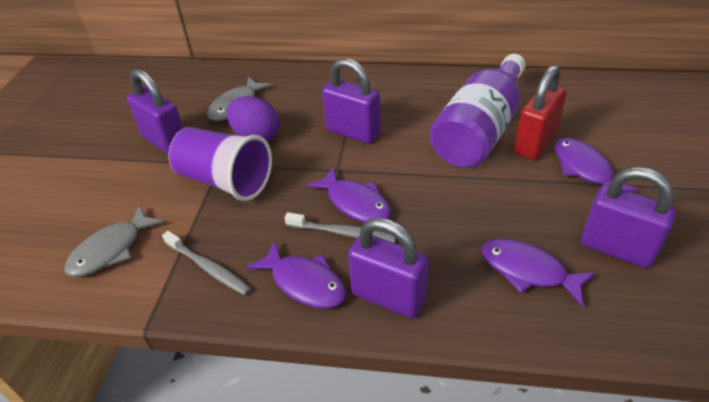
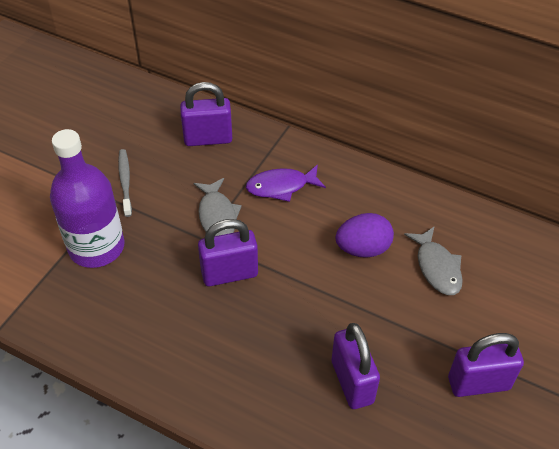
grey toothbrush: [162,231,251,295] [285,212,396,243] = 2 -> [118,149,132,217] = 1
purple cup: [168,127,272,201] = 1 -> none = 0
purple fish: [246,241,346,309] [306,167,391,223] [481,239,596,307] [555,138,637,192] = 4 -> [246,165,326,202] = 1
red padlock: [514,65,567,160] = 1 -> none = 0

